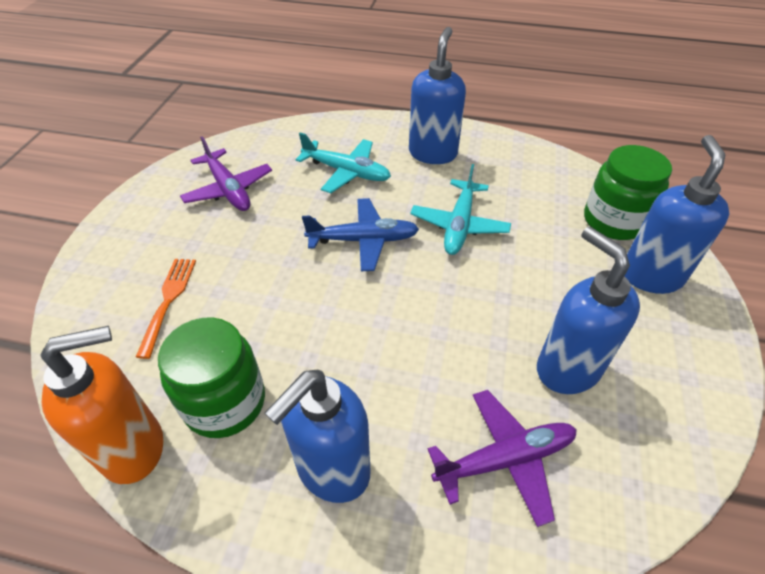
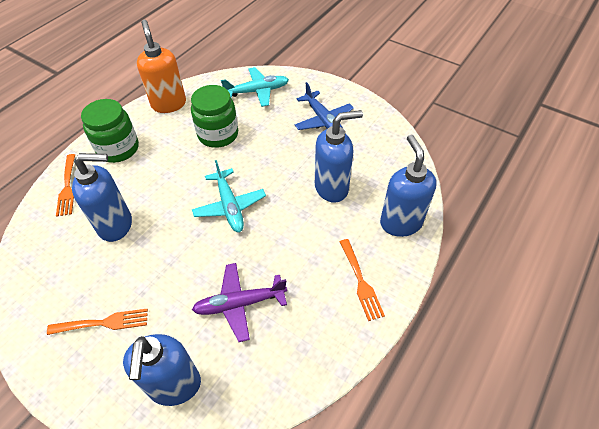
orange fork: [136,259,196,359] = 1 -> [47,309,148,335] [56,154,75,217] [340,239,385,321] = 3
purple plane: [180,136,272,211] [428,390,577,527] = 2 -> [192,263,287,342] = 1

